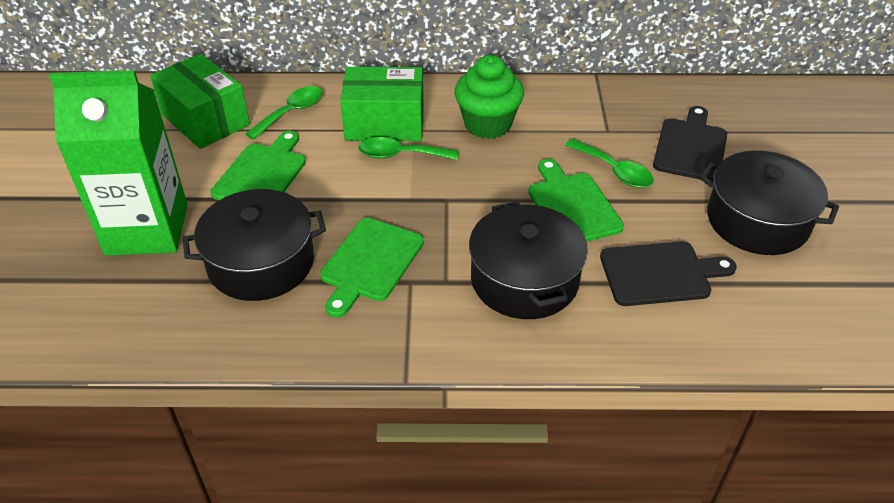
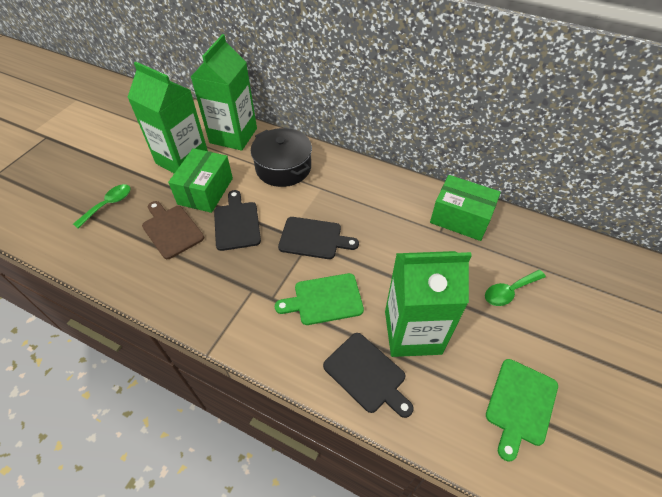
black cutting board: [600,241,737,306] [653,106,727,181] = 2 -> [214,190,261,251] [278,217,359,259] [323,333,414,418] = 3
black pot: [182,189,326,301] [469,201,588,319] [700,151,839,255] = 3 -> [251,128,312,187] = 1
brown cutting board: none = 0 -> [142,201,204,259] = 1
green carton: [49,70,188,256] = 1 -> [127,62,208,173] [191,34,257,151] [385,251,472,357] = 3
green cupcake: [455,55,524,139] = 1 -> none = 0
green cutting board: [211,131,306,200] [320,218,424,318] [528,159,624,242] = 3 -> [275,273,364,325] [486,359,558,462] = 2
green spoon: [245,86,323,140] [358,137,459,160] [565,138,654,188] = 3 -> [73,184,131,229] [485,270,546,306] = 2

